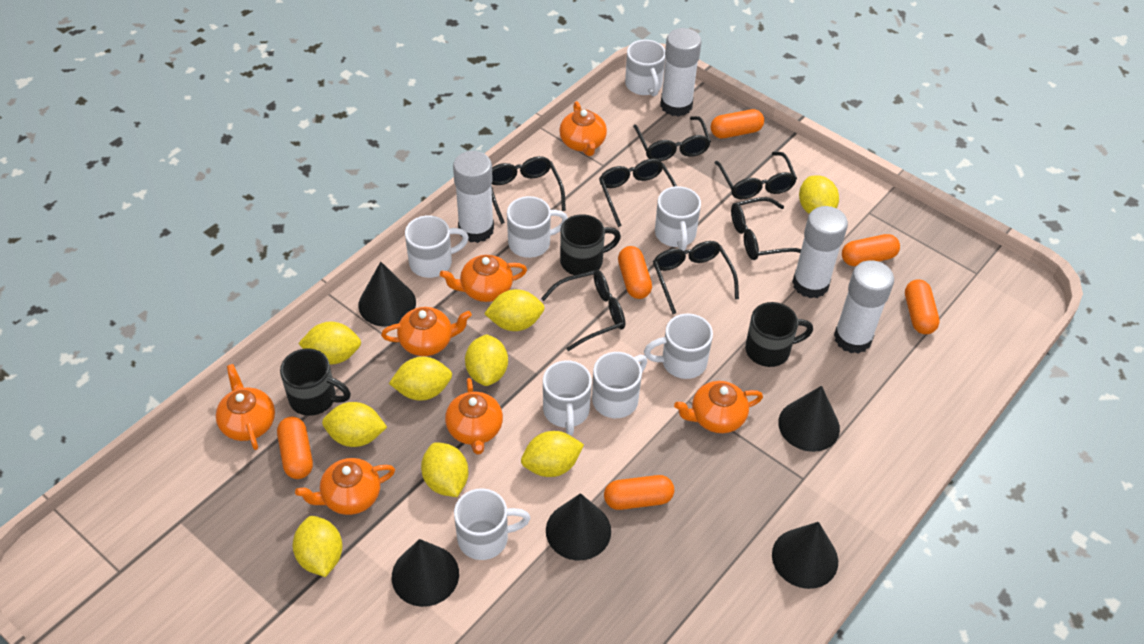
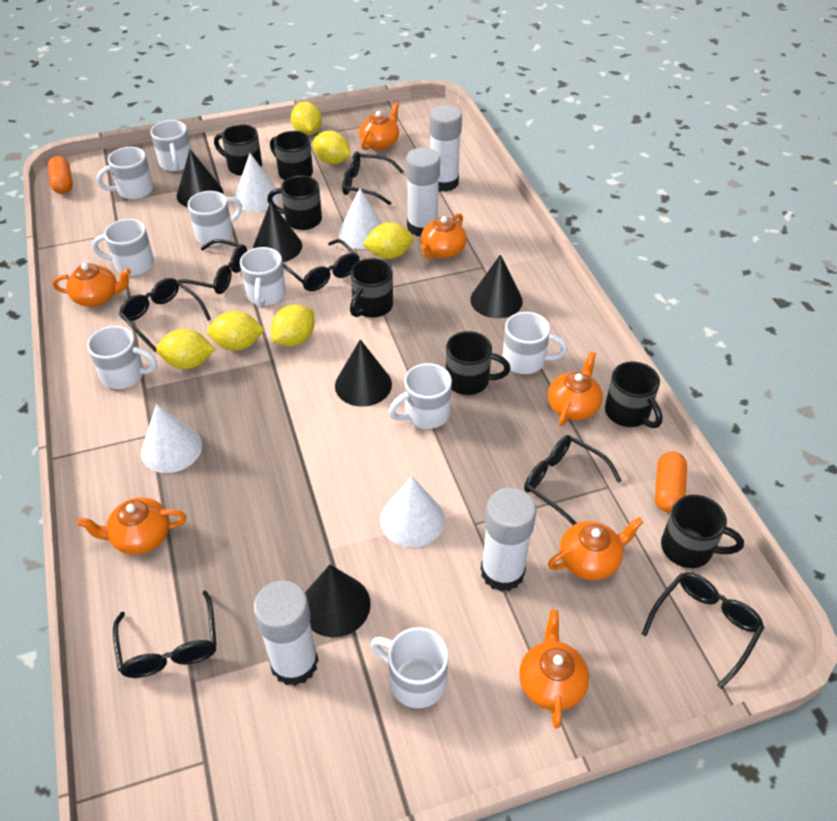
black mug: [280,349,351,416] [560,214,621,275] [745,302,813,367] = 3 -> [214,124,262,176] [267,175,322,230] [270,131,313,180] [350,258,393,318] [446,331,511,395] [605,362,663,428] [661,495,744,568] = 7
orange capsule: [277,417,313,479] [604,475,674,510] [618,246,652,299] [711,109,764,138] [842,234,900,266] [905,279,940,334] = 6 -> [48,156,73,194] [655,451,687,513] = 2
white cone: none = 0 -> [141,404,202,473] [235,153,281,212] [338,188,382,249] [380,476,445,547] = 4
white mug: [405,215,469,278] [454,488,531,560] [507,196,568,258] [543,360,592,436] [592,352,647,418] [625,40,666,96] [644,314,713,379] [655,186,701,251] = 8 -> [87,326,157,389] [92,219,154,276] [97,147,153,200] [151,120,191,171] [188,191,242,246] [240,247,286,308] [371,627,449,708] [389,363,452,429] [502,312,567,374] = 9
yellow lemon: [293,516,342,577] [298,321,361,365] [322,402,387,447] [389,357,452,401] [421,442,468,497] [465,334,508,386] [484,289,545,331] [521,431,584,477] [799,175,839,214] = 9 -> [156,329,215,369] [207,311,265,351] [271,305,315,346] [291,102,322,135] [313,131,351,164] [363,222,414,259] = 6

